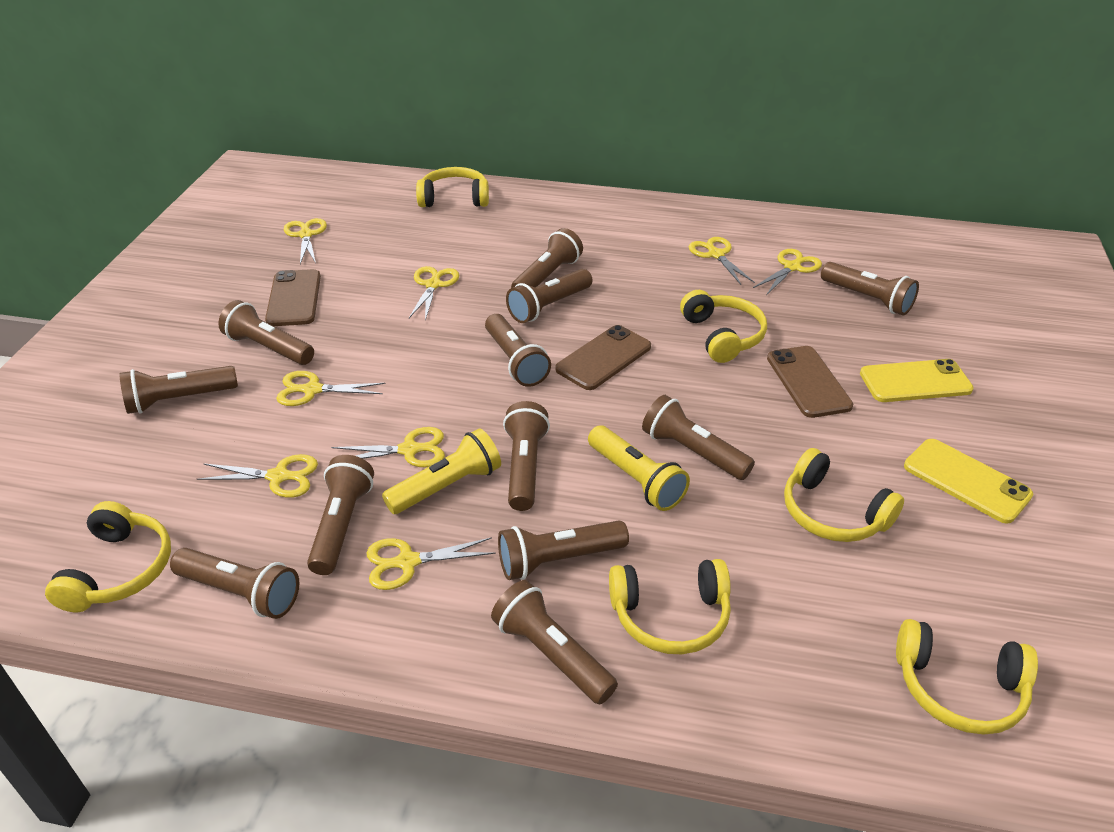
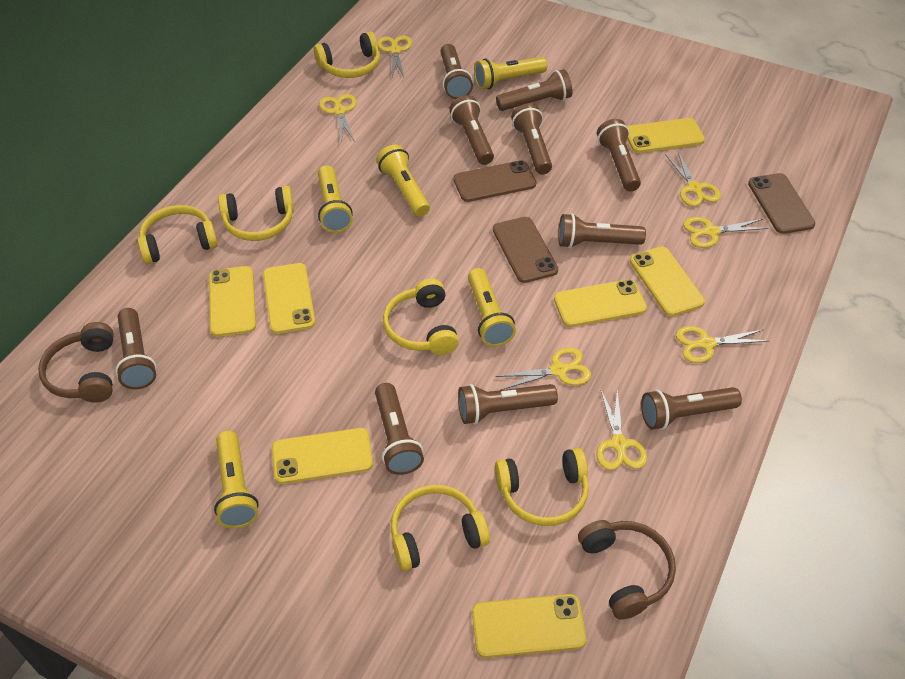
brown flashlight: [119,366,238,414] [170,548,299,619] [218,300,314,365] [307,455,374,575] [485,314,551,387] [491,580,618,705] [498,520,629,580] [503,401,550,511] [506,269,592,323] [511,228,583,288] [642,395,755,480] [821,262,919,316] = 12 -> [116,308,157,389] [375,383,424,475] [440,44,473,99] [449,95,494,165] [458,384,558,424] [496,69,573,111] [511,103,552,175] [558,213,646,248] [597,119,641,191] [641,387,742,430] = 10
brown headphones: none = 0 -> [38,322,113,403] [578,520,676,620] = 2
yellow flashlight: [382,428,501,514] [588,425,690,511] = 2 -> [214,431,259,528] [318,165,353,233] [376,145,430,217] [468,268,516,347] [474,57,547,89] = 5
yellow phone: [860,359,974,402] [904,439,1033,524] = 2 -> [209,266,256,337] [263,263,315,334] [272,428,373,484] [472,594,587,658] [554,279,647,327] [627,118,705,153] [630,246,705,316] = 7
yellow scissors: [197,454,318,498] [276,371,386,406] [284,218,327,264] [331,427,445,467] [366,537,496,590] [409,266,459,321] [688,237,755,285] [753,249,822,295] = 8 -> [319,94,356,143] [377,36,412,77] [495,347,591,390] [596,389,647,470] [665,152,721,206] [676,326,768,363] [683,217,769,248] = 7

